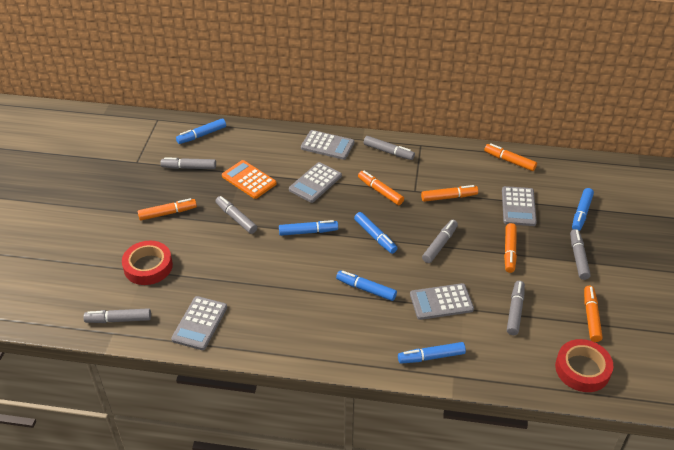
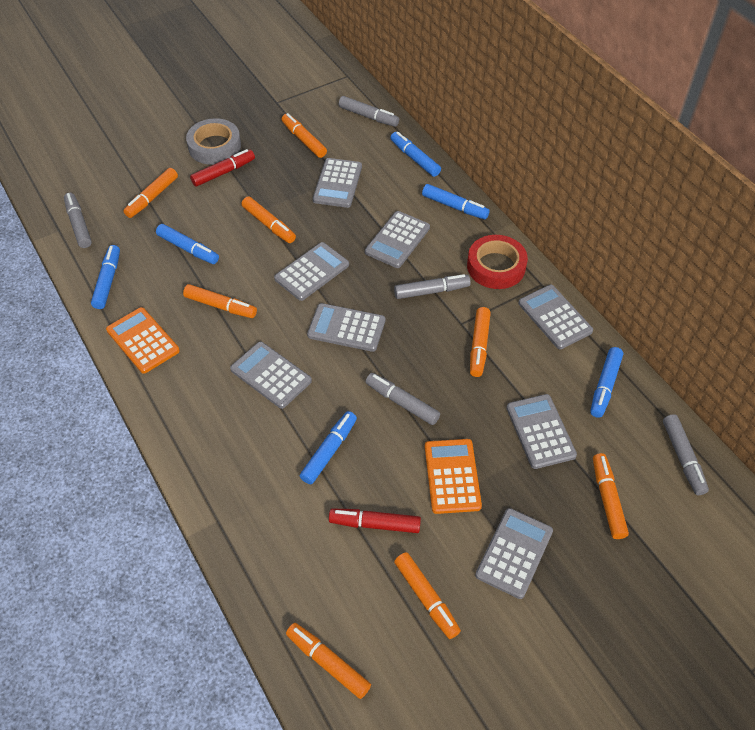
grey calculator: [171,296,227,350] [289,162,342,203] [301,130,354,160] [410,283,474,320] [502,186,537,226] = 5 -> [230,342,312,409] [274,242,349,301] [307,303,385,352] [313,158,362,208] [365,211,430,268] [475,508,553,599] [506,394,577,469] [519,285,593,349] = 8
grey marker: [83,308,151,323] [161,157,216,169] [215,196,257,234] [364,136,415,160] [422,220,458,263] [507,281,525,335] [570,229,591,280] = 7 -> [64,193,92,248] [339,96,399,127] [366,373,440,425] [394,274,471,299] [663,414,709,495] = 5
grey tape: none = 0 -> [186,118,241,165] = 1
orange calculator: [222,160,277,199] = 1 -> [106,307,180,374] [425,439,482,514] = 2
orange marker: [138,198,197,221] [358,171,404,205] [421,185,478,202] [484,143,537,171] [504,223,517,273] [584,286,603,342] = 6 -> [123,168,178,218] [183,284,257,318] [242,197,296,243] [281,113,327,158] [286,623,371,699] [394,552,461,639] [470,307,491,377] [593,453,629,539] = 8
red marker: none = 0 -> [190,149,255,187] [329,509,421,533] = 2
red tape: [122,241,173,285] [555,339,613,392] = 2 -> [467,235,528,289] = 1

